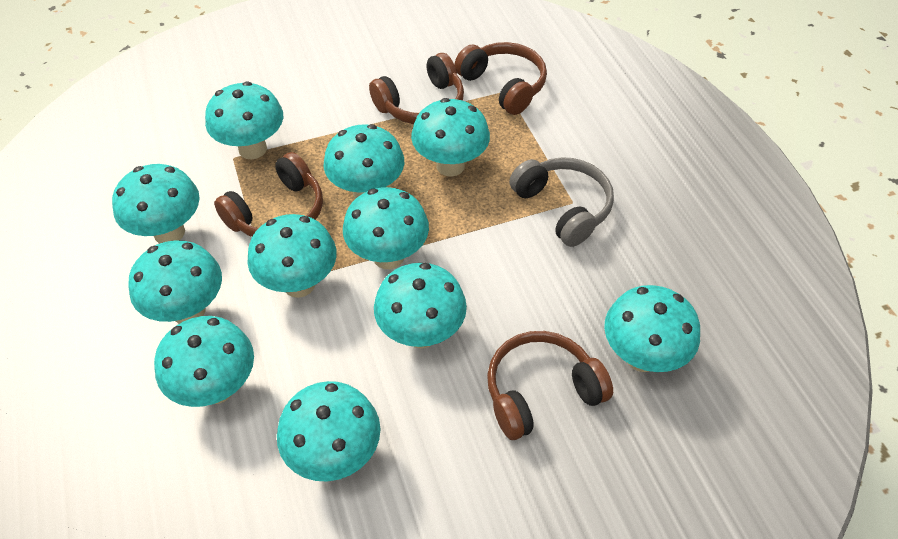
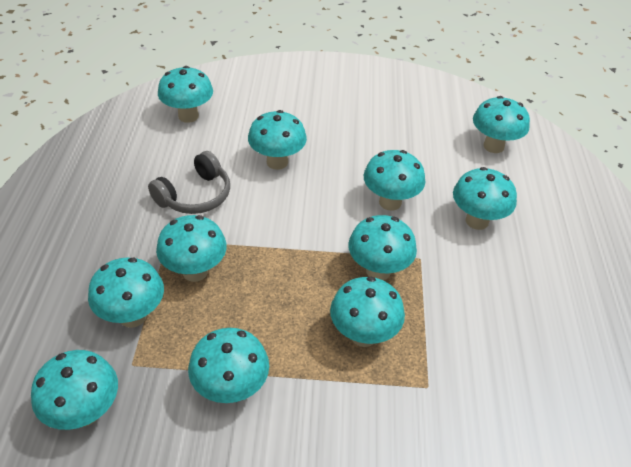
brown headphones: [214,152,323,237] [369,53,464,124] [455,42,547,115] [487,331,613,440] = 4 -> none = 0

